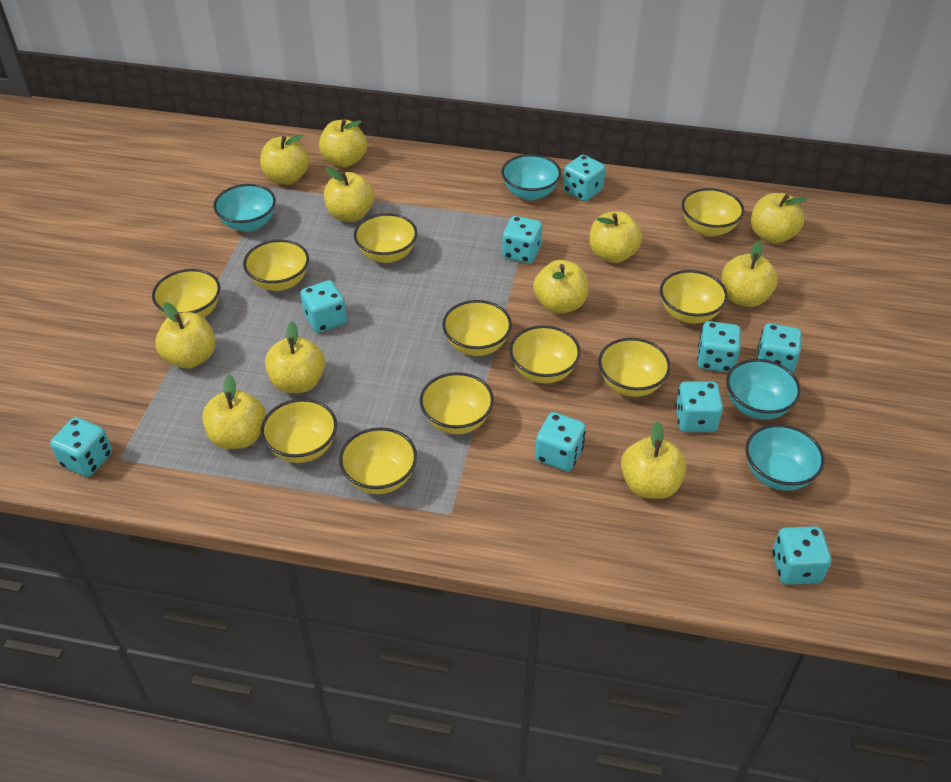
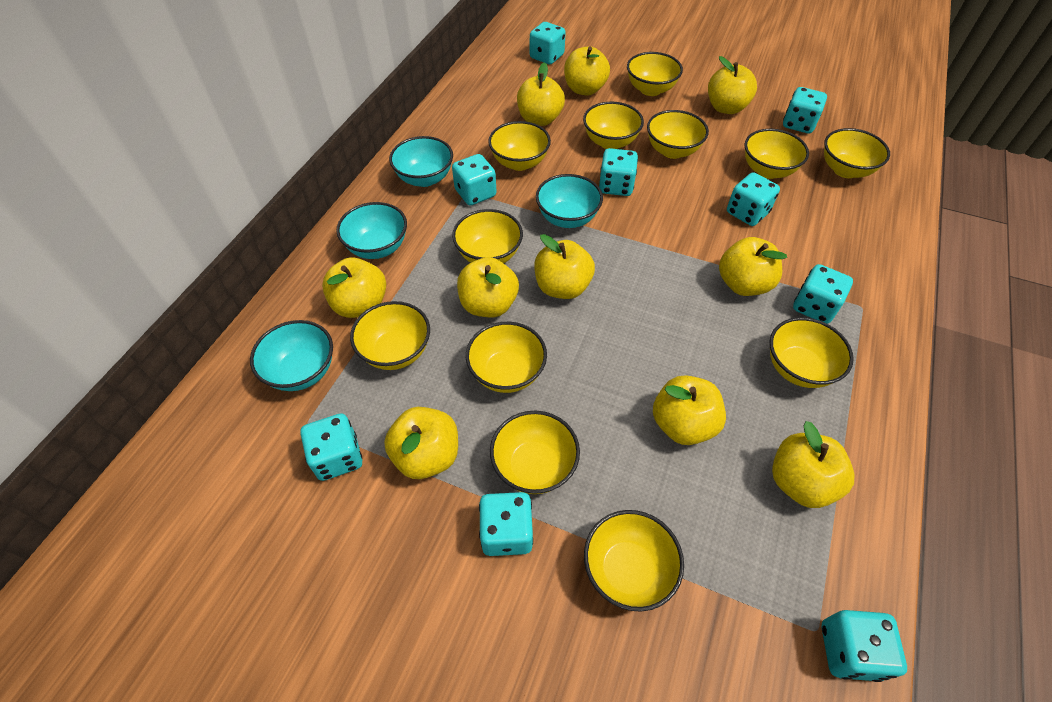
yellow apple: [155,302,216,369] [202,375,266,449] [260,134,309,185] [265,322,325,393] [319,119,367,167] [324,167,374,222] [533,260,588,314] [590,211,642,263] [621,421,687,499] [722,240,778,307] [751,193,808,244] = 11 -> [322,257,386,318] [384,407,458,479] [457,257,519,317] [517,62,565,126] [534,234,595,299] [564,46,610,96] [653,375,726,445] [708,56,757,114] [719,237,787,296] [772,421,854,508] = 10
yellow bowl: [152,269,220,318] [243,239,309,291] [261,399,337,463] [339,427,417,494] [354,213,417,263] [420,372,494,434] [442,300,512,356] [509,325,581,383] [598,338,671,397] [660,270,728,324] [682,188,744,236] = 11 -> [350,301,430,370] [452,209,523,263] [466,322,547,393] [488,121,551,171] [490,411,580,494] [583,102,644,149] [584,510,684,612] [627,52,683,96] [647,110,709,159] [744,129,809,179] [770,317,854,388] [824,128,890,178] = 12

